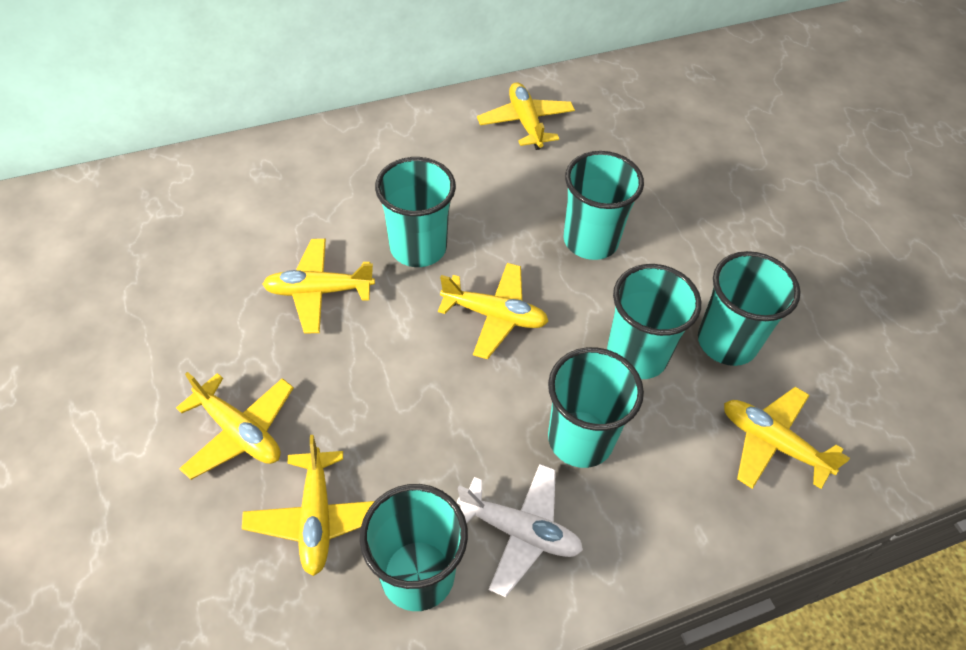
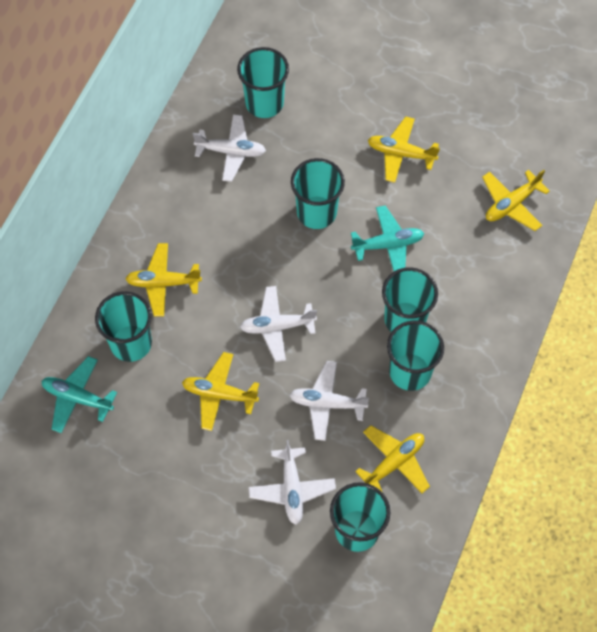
turquoise plane: none = 0 -> [42,356,117,433] [351,205,424,272] = 2
white plane: [457,464,583,597] = 1 -> [193,115,266,182] [240,286,317,362] [248,440,336,525] [290,361,369,441] = 4
yellow plane: [176,372,294,480] [242,435,375,576] [262,239,375,334] [438,263,549,359] [477,82,575,150] [724,387,850,489] = 6 -> [125,243,202,317] [182,352,259,431] [355,425,430,493] [368,116,440,183] [482,170,550,231] = 5

